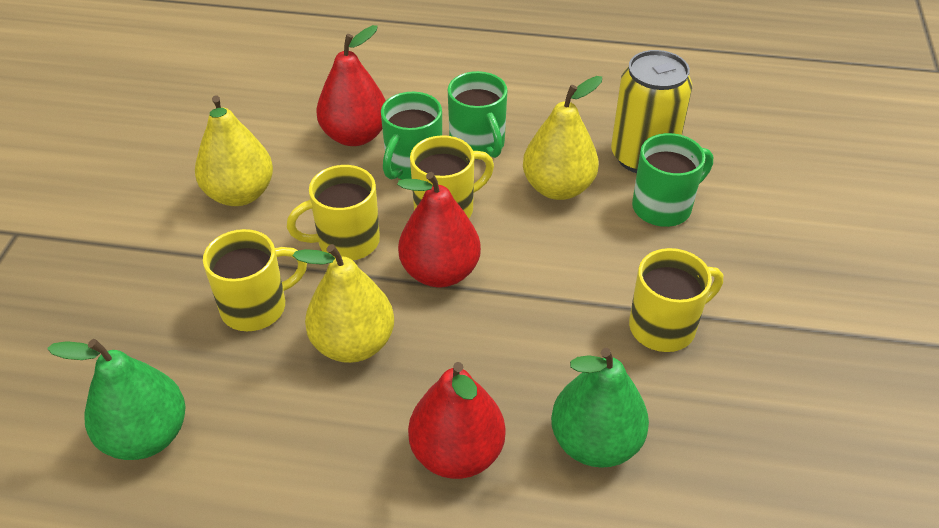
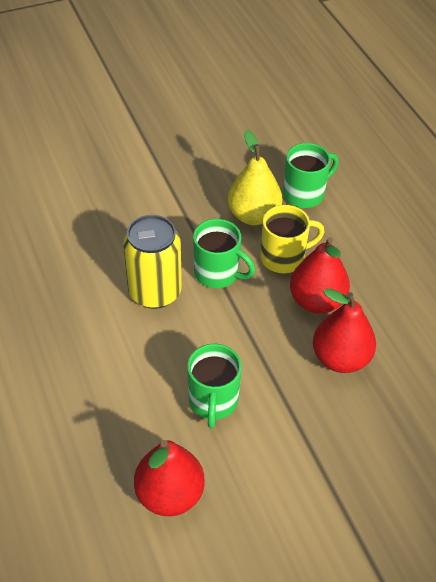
green pear: [47,339,186,460] [551,348,649,468] = 2 -> none = 0
yellow mug: [203,229,307,331] [287,165,380,260] [410,135,494,218] [629,248,723,352] = 4 -> [260,205,324,273] = 1
yellow pear: [195,95,273,206] [293,244,394,363] [523,76,602,200] = 3 -> [228,130,282,225] = 1

